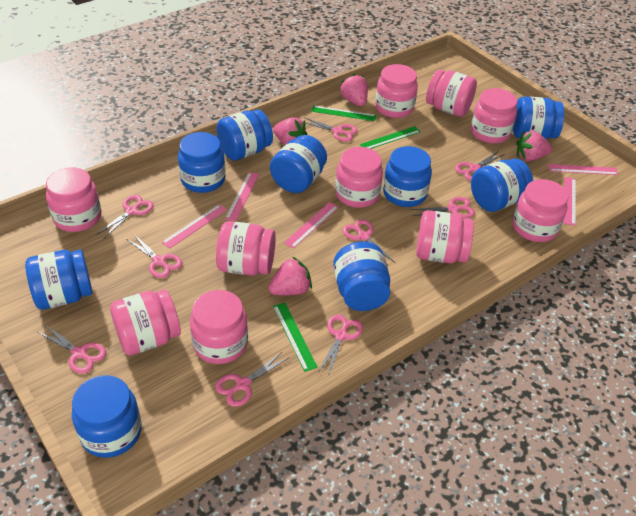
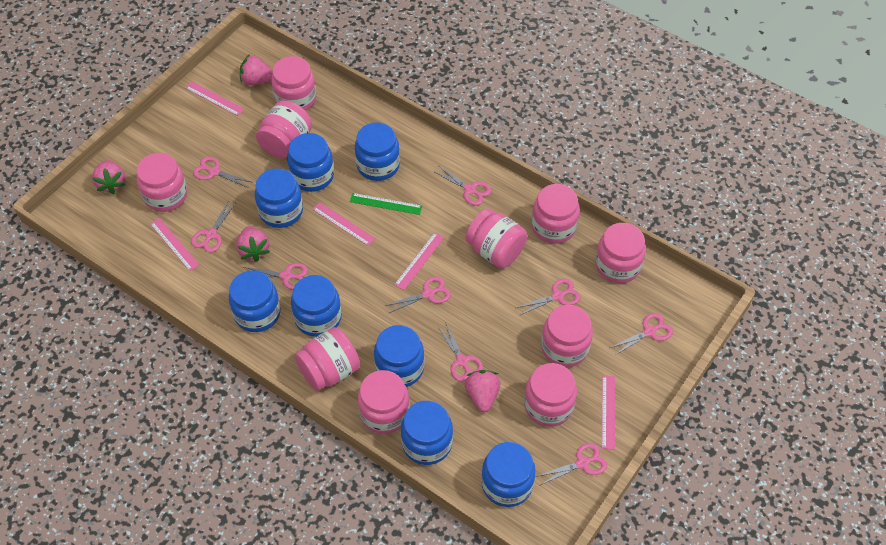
blue jar: [25,250,93,310] [72,375,142,458] [178,132,226,193] [216,110,273,161] [270,135,327,193] [333,242,390,311] [383,146,432,207] [471,159,533,212] [513,96,564,139] = 9 -> [229,270,281,332] [255,168,303,228] [287,133,334,192] [291,275,342,337] [355,122,400,181] [374,325,425,387] [401,401,453,465] [481,442,536,507] = 8
green ruler: [273,303,318,372] [311,105,376,121] [360,126,421,149] = 3 -> [350,193,422,215] = 1

